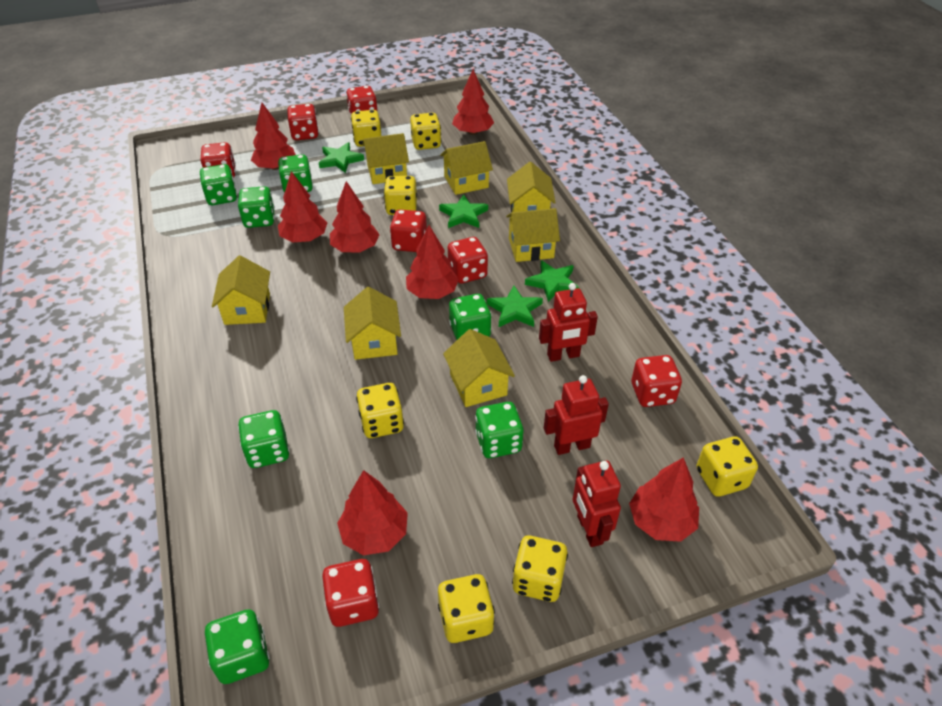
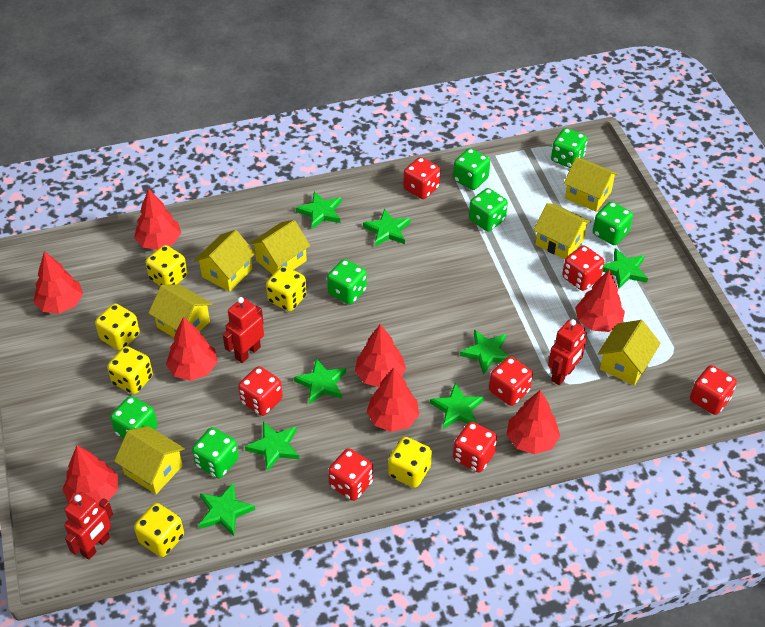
green star: [319,142,364,173] [439,194,488,228] [487,285,543,327] [525,260,579,302] = 4 -> [199,482,255,536] [245,422,299,472] [294,357,346,404] [296,191,342,229] [363,209,410,247] [430,382,484,429] [460,330,509,375] [603,248,648,289] = 8
red tree: [251,103,296,170] [278,171,327,242] [330,181,380,252] [337,470,408,555] [406,225,459,299] [452,69,494,135] [629,457,699,542] = 7 -> [33,251,83,314] [63,445,118,505] [134,188,181,250] [166,317,217,381] [355,324,406,387] [367,368,419,432] [506,390,560,454] [575,269,625,332] = 8
yellow dice: [351,110,382,147] [356,383,404,438] [384,176,417,215] [410,113,441,150] [438,574,495,643] [512,536,568,602] [697,436,758,497] = 7 -> [95,303,140,351] [107,346,153,394] [134,503,184,557] [145,245,188,286] [266,266,307,312] [388,437,432,488] = 6

